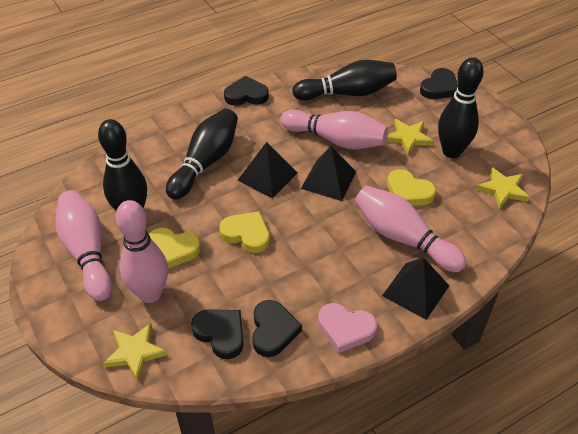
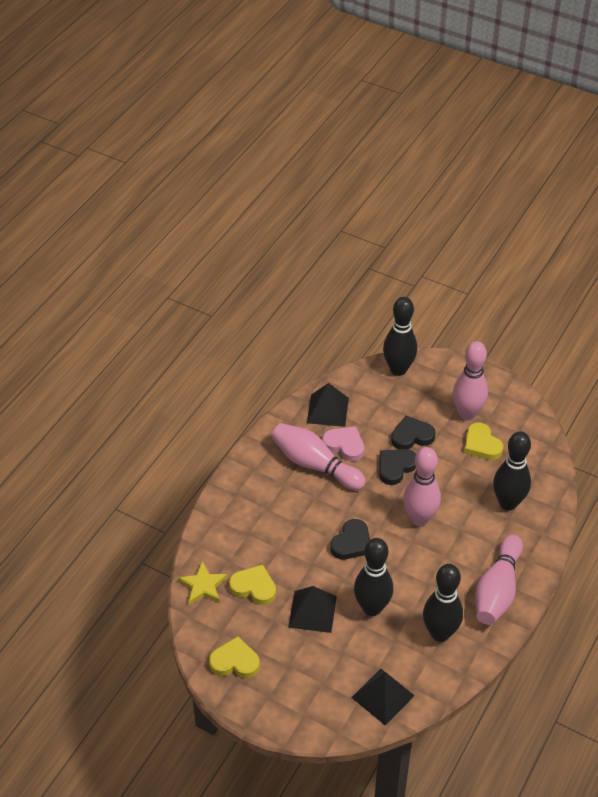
black heart: [191,310,244,359] [224,76,269,106] [252,300,302,357] [420,68,458,99] = 4 -> [330,519,370,560] [379,449,416,485] [391,416,435,449] = 3
yellow star: [103,323,167,381] [386,119,433,155] [476,167,530,209] = 3 -> [178,562,228,605] = 1

